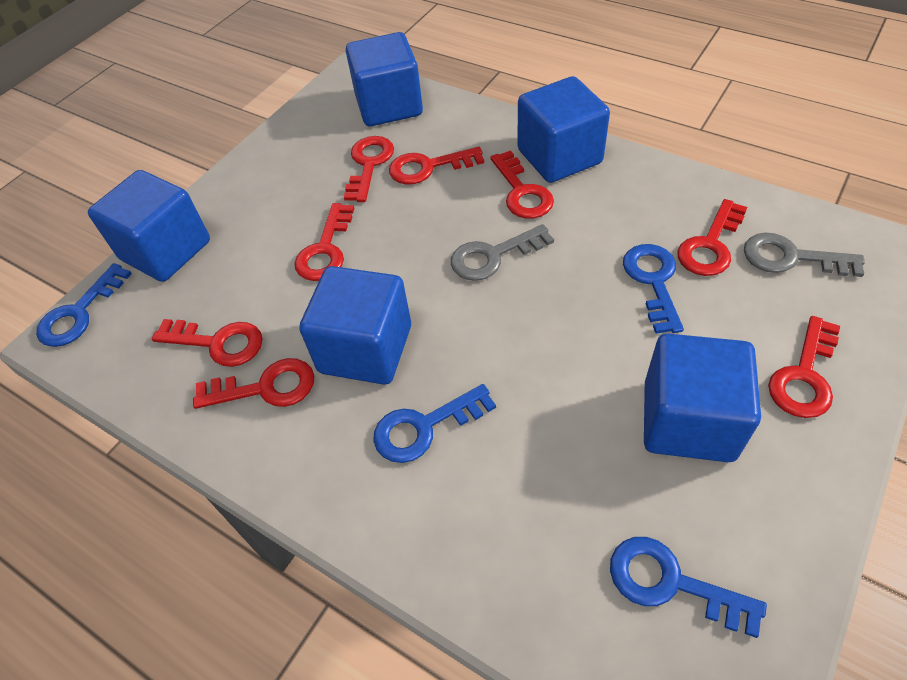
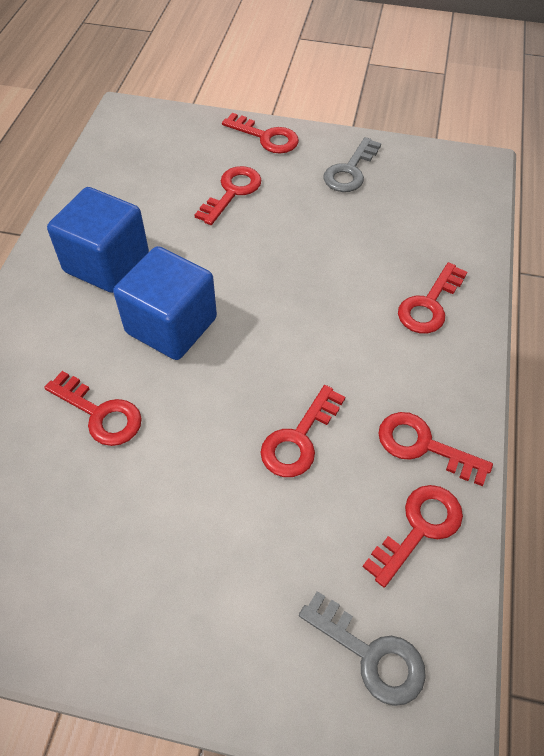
blue cube: [88,170,210,282] [299,266,411,385] [346,32,423,126] [517,76,610,183] [644,334,761,462] = 5 -> [47,187,149,293] [113,246,217,360] = 2
blue key: [36,263,132,347] [373,384,496,463] [610,537,767,638] [623,244,684,334] = 4 -> none = 0
red key: [152,319,263,367] [193,358,314,409] [294,203,354,281] [344,136,394,202] [389,147,484,184] [490,150,554,219] [677,199,747,276] [768,316,840,418] = 8 -> [44,371,142,446] [195,166,261,225] [222,113,299,154] [260,385,345,477] [362,485,463,587] [378,412,493,486] [398,262,467,334] = 7

